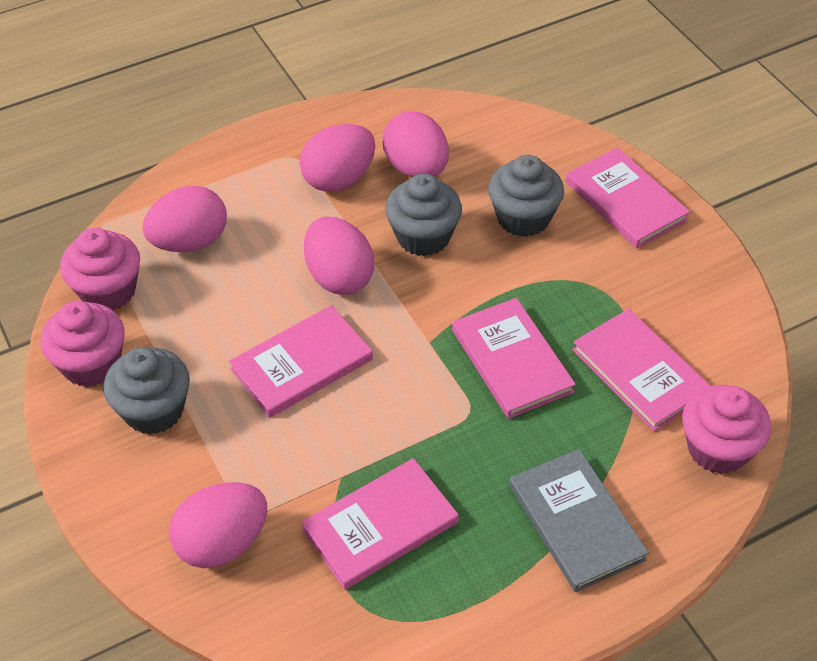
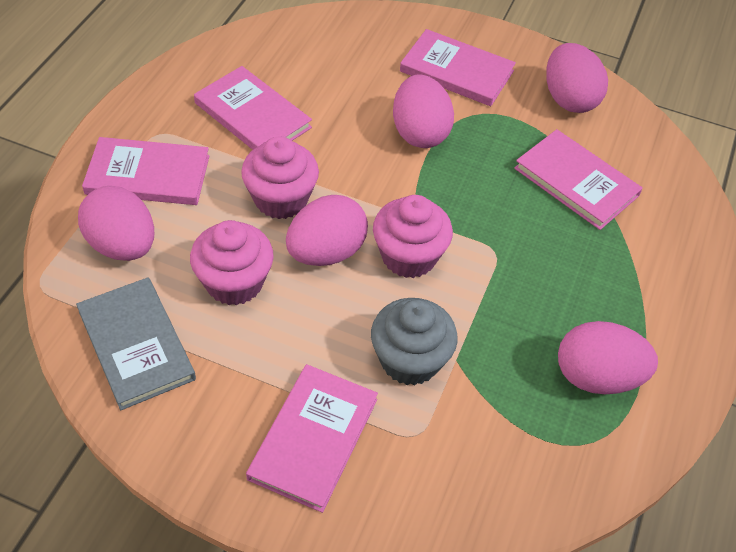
grey cupcake: [104,347,190,435] [385,174,462,256] [488,155,564,237] = 3 -> [371,298,458,386] = 1

